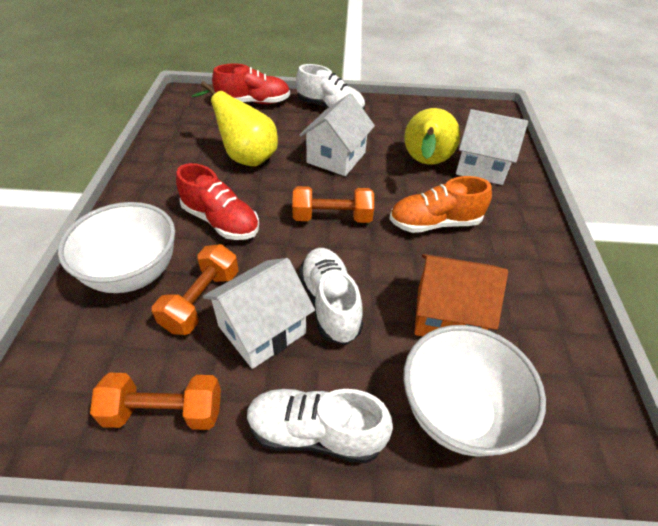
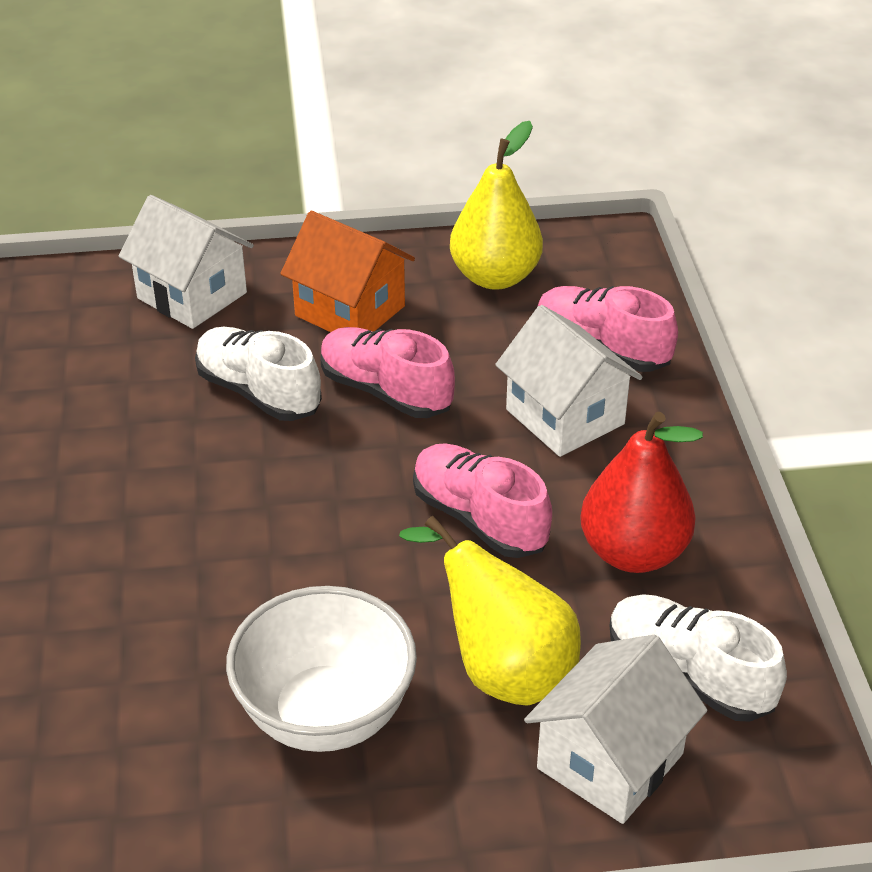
orange dumbbell: [90,373,221,430] [152,244,238,335] [292,186,374,223] = 3 -> none = 0
orange shoe: [389,176,492,233] = 1 -> none = 0
pink shoe: none = 0 -> [321,327,455,418] [413,443,552,558] [537,286,678,372] = 3
red pear: none = 0 -> [580,412,703,573] = 1
red shoe: [176,163,259,240] [212,64,290,104] = 2 -> none = 0
white bowl: [58,202,175,293] [403,325,546,457] = 2 -> [226,586,417,752] = 1
white shoe: [247,389,393,463] [296,64,365,110] [299,248,363,345] = 3 -> [195,327,322,421] [610,594,787,722] = 2

